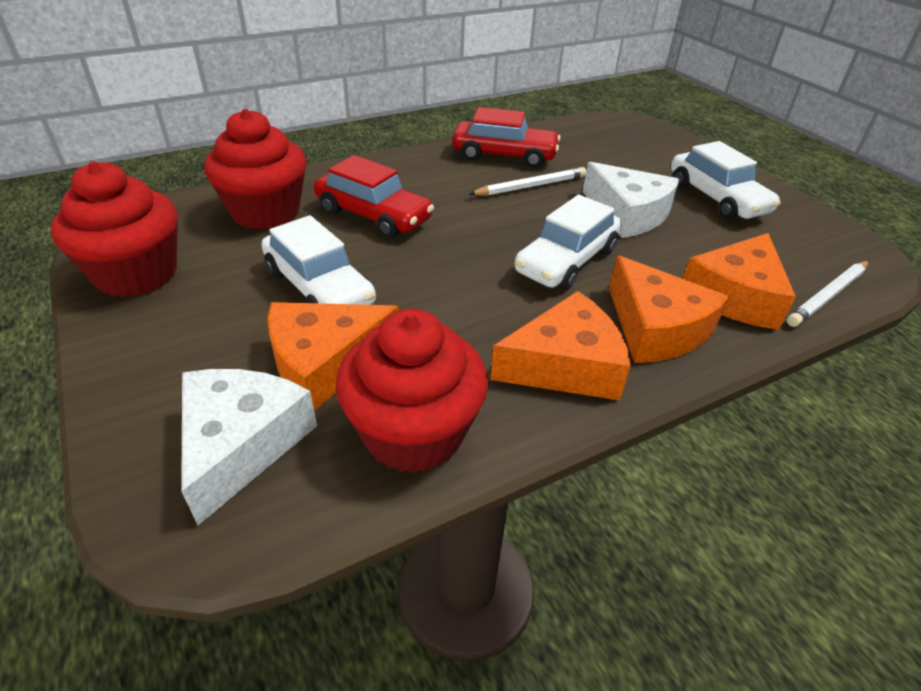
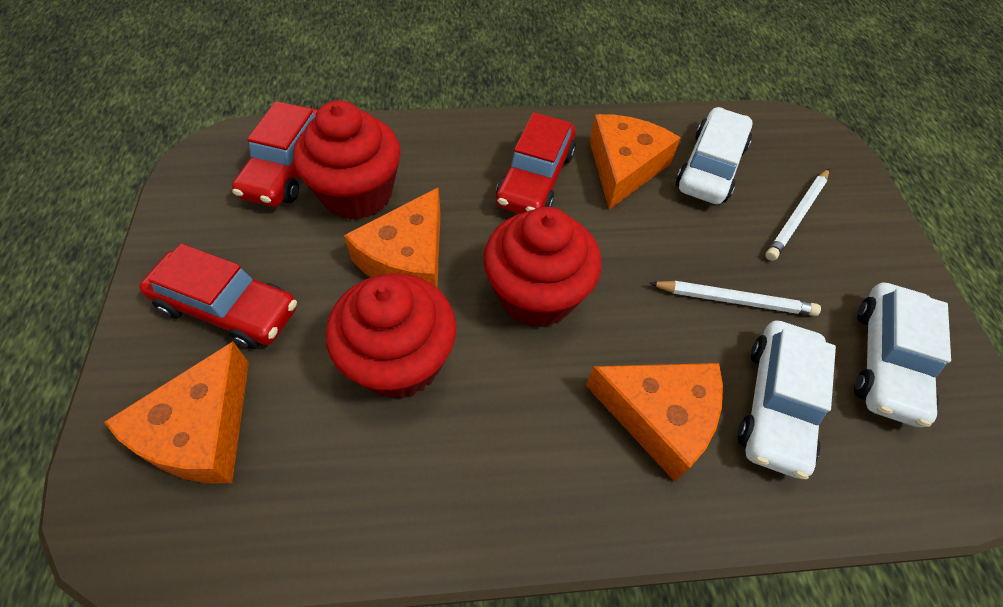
red car: [314,155,434,238] [452,107,561,168] = 2 -> [139,244,297,349] [232,101,318,207] [496,112,576,214] = 3
white cheese: [181,369,317,525] [583,162,680,238] = 2 -> none = 0

